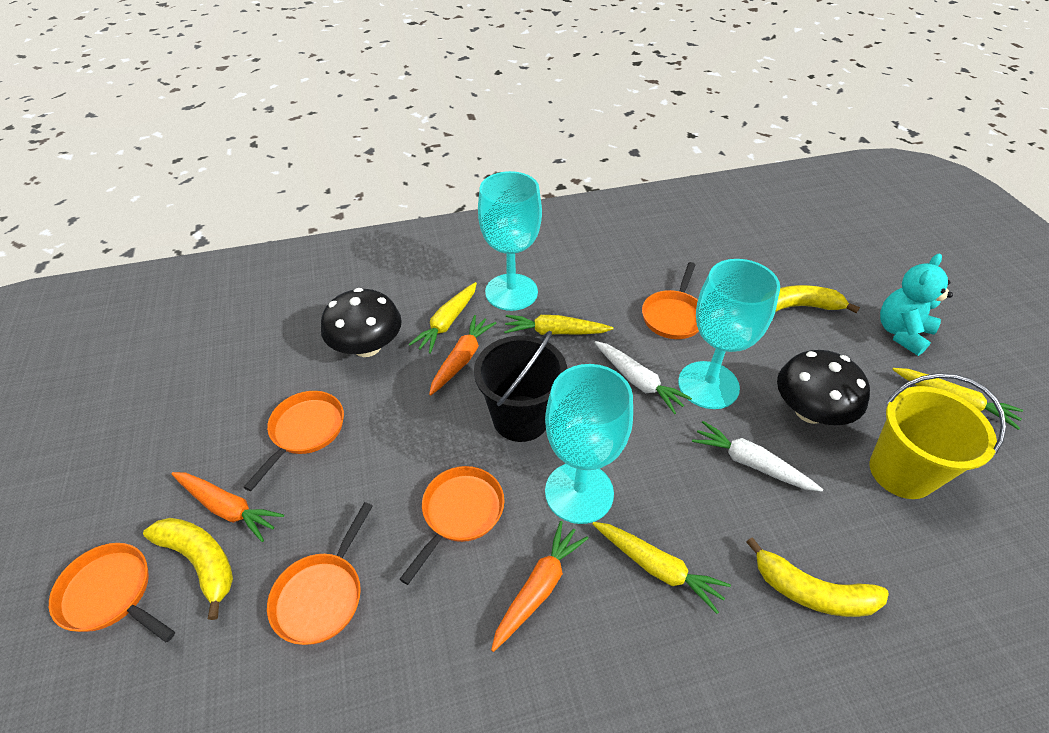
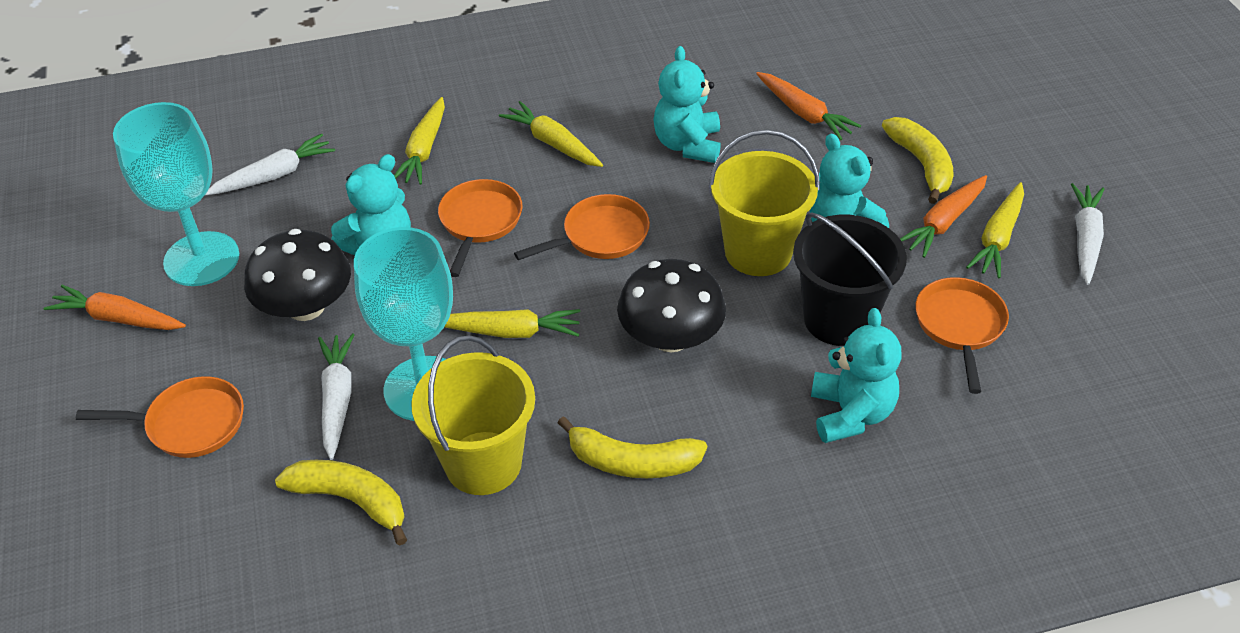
orange pan: [49,543,175,642] [243,391,344,491] [267,502,373,645] [399,466,504,585] [642,262,699,339] = 5 -> [76,376,244,458] [438,179,523,277] [514,194,650,260] [915,277,1009,394] = 4
turquoise goblet: [478,171,542,311] [545,364,633,524] [678,259,780,409] = 3 -> [113,102,239,286] [354,227,453,421] = 2
turquoise teddy bear: [880,254,953,356] = 1 -> [331,154,411,256] [653,46,721,163] [810,134,889,228] [811,308,902,443] = 4
white carrot: [595,341,692,414] [692,421,823,492] = 2 -> [205,134,335,195] [318,333,355,460] [1071,183,1104,285] = 3
yellow bucket: [870,373,1006,499] = 1 -> [411,335,535,495] [709,129,820,276] = 2

